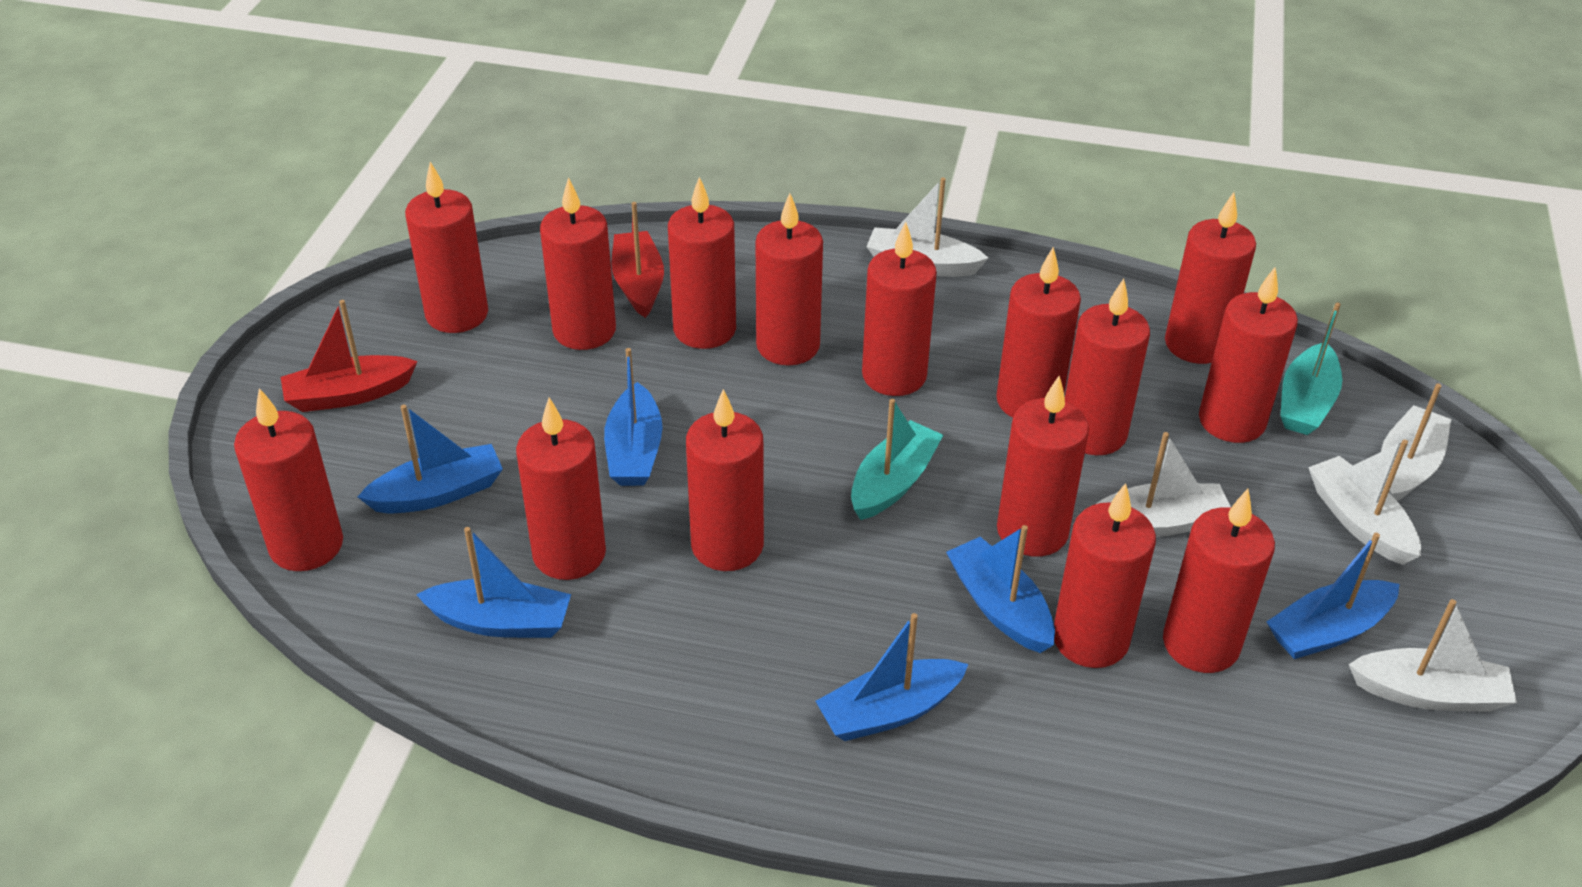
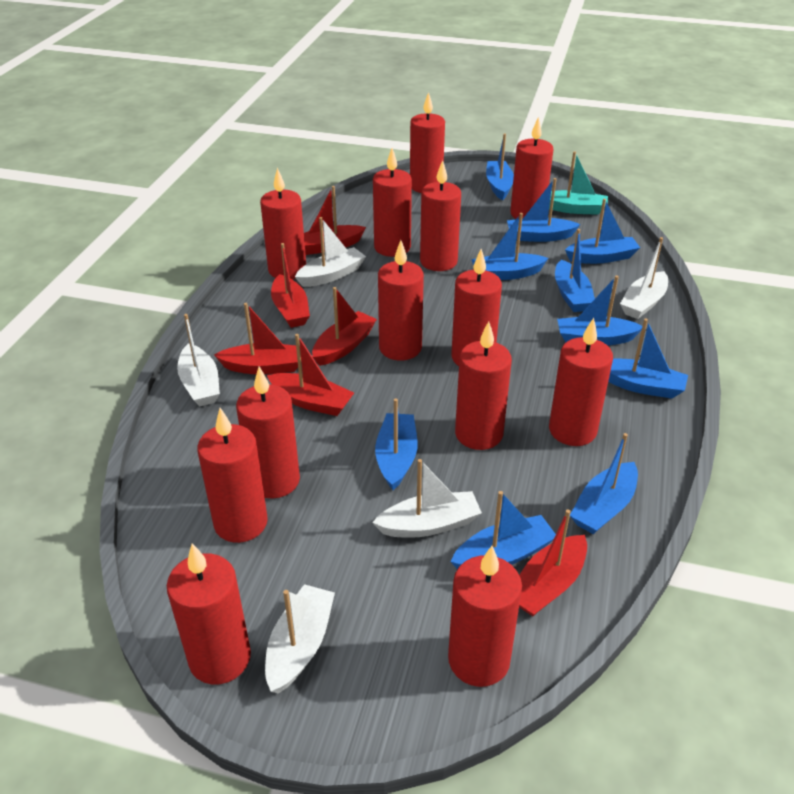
blue boat: [358,405,503,513] [416,527,571,638] [604,348,663,486] [816,613,969,741] [946,525,1055,653] [1267,533,1400,659] = 6 -> [375,398,417,490] [450,491,556,569] [471,213,548,280] [486,133,514,200] [507,178,580,242] [555,229,595,312] [557,276,642,346] [565,199,640,264] [570,433,638,534] [608,319,688,398] = 10
red boat: [281,300,418,412] [611,202,664,318] = 2 -> [214,303,302,374] [267,334,354,416] [271,243,310,328] [304,186,366,255] [312,287,377,366] [519,509,587,616] = 6
red candle: [234,388,343,571] [405,162,488,333] [516,397,606,580] [540,177,616,350] [668,177,736,349] [686,389,764,571] [756,193,823,366] [862,222,937,396] [996,247,1081,418] [997,376,1089,557] [1054,483,1156,668] [1065,279,1150,455] [1163,489,1275,673] [1165,192,1256,364] [1199,267,1298,443] = 15 -> [167,544,251,684] [197,408,268,543] [236,367,300,499] [260,168,306,279] [373,148,412,257] [378,240,424,361] [410,92,445,193] [420,160,461,271] [448,546,522,687] [451,249,502,366] [455,321,512,450] [510,117,554,219] [549,318,613,446] = 13
turquoise boat: [851,399,943,520] [1280,303,1342,435] = 2 -> [549,151,608,215] = 1

